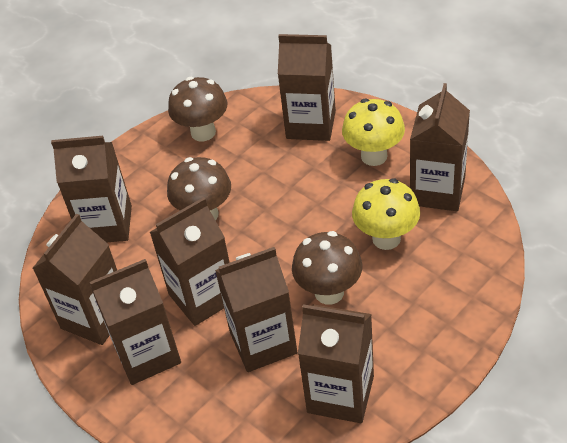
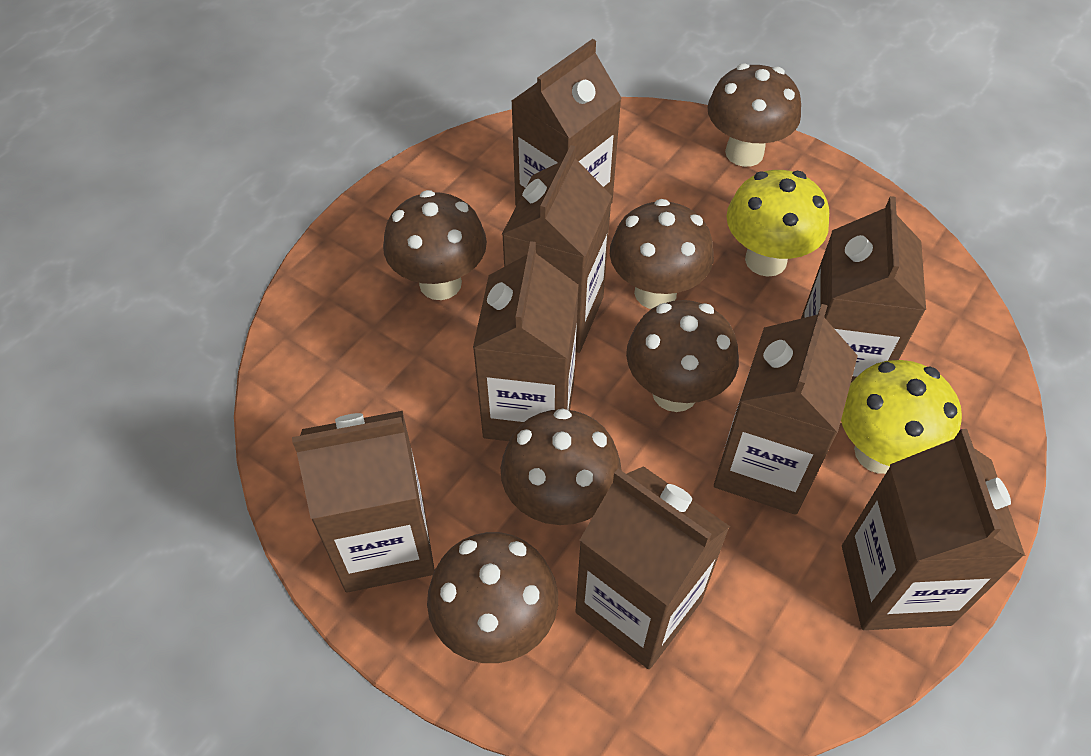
brown mushroom: [167,157,231,221] [168,77,227,141] [292,231,362,305] = 3 -> [383,190,487,300] [427,532,558,663] [501,408,622,525] [610,199,714,309] [626,300,739,412] [707,63,801,167] = 6

